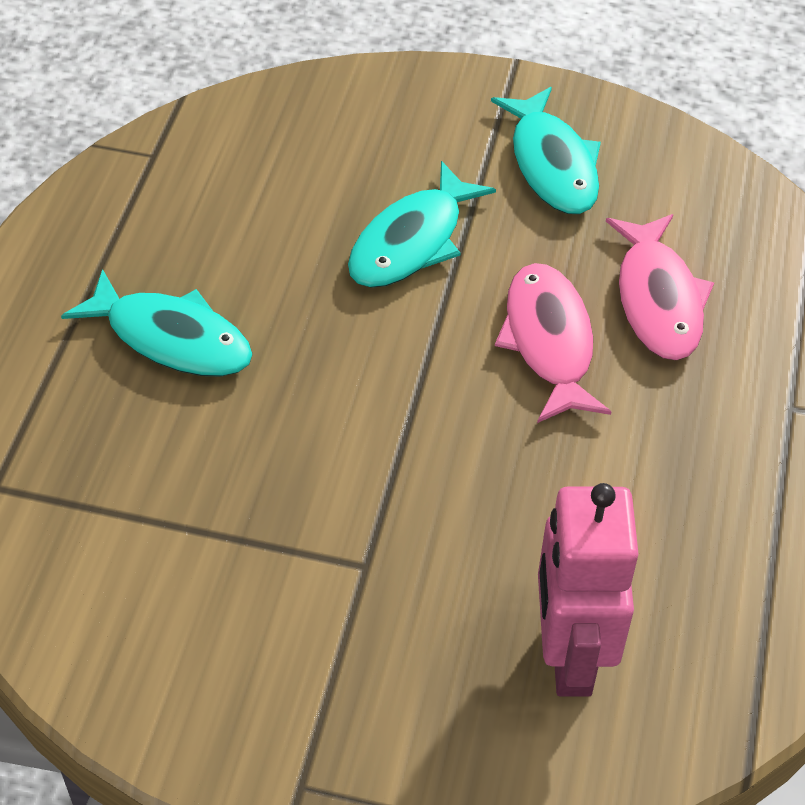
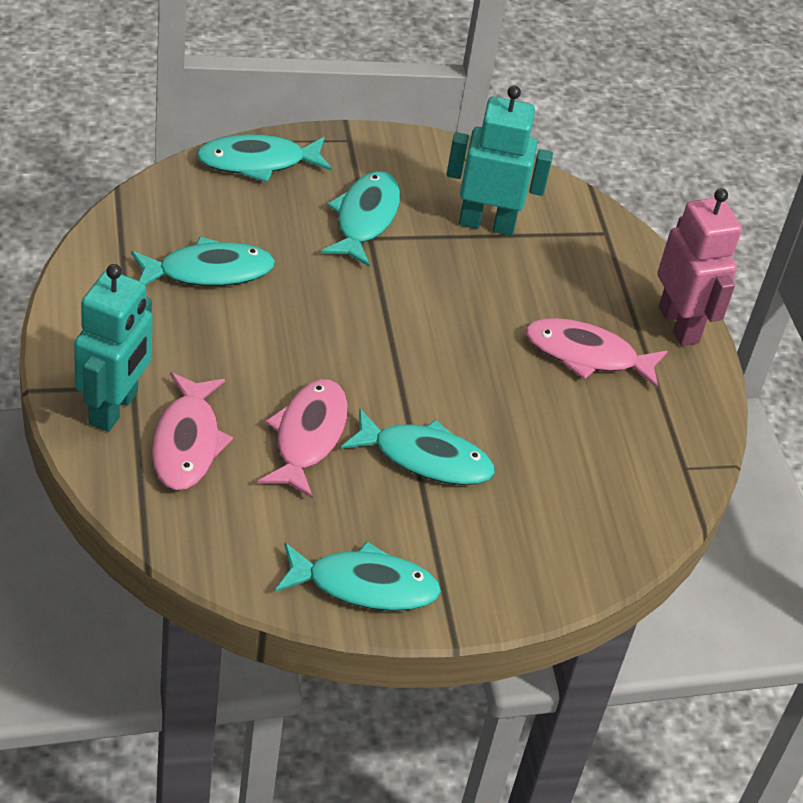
pink fish: [495,263,611,423] [606,214,714,360] = 2 -> [152,372,233,490] [258,379,348,499] [525,318,668,389] = 3
turquoise fish: [61,269,253,377] [348,161,496,288] [491,87,601,214] = 3 -> [131,237,275,286] [196,134,332,182] [275,541,441,611] [321,171,400,267] [341,408,495,485] = 5
turquoise robot: none = 0 -> [74,264,153,432] [446,86,553,236] = 2

